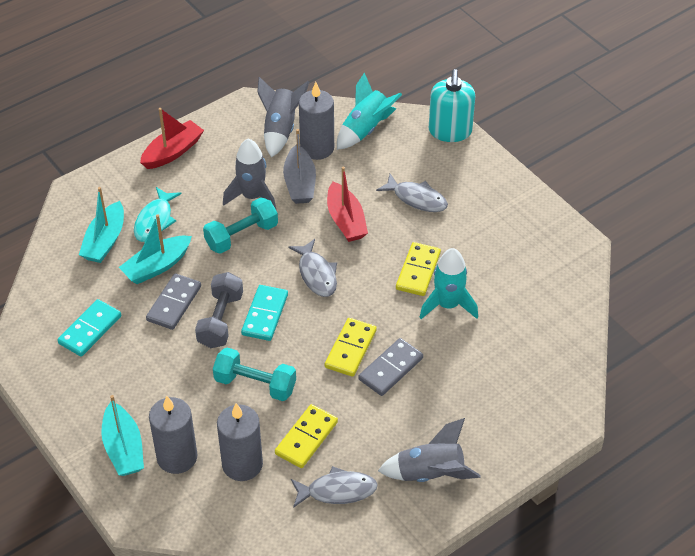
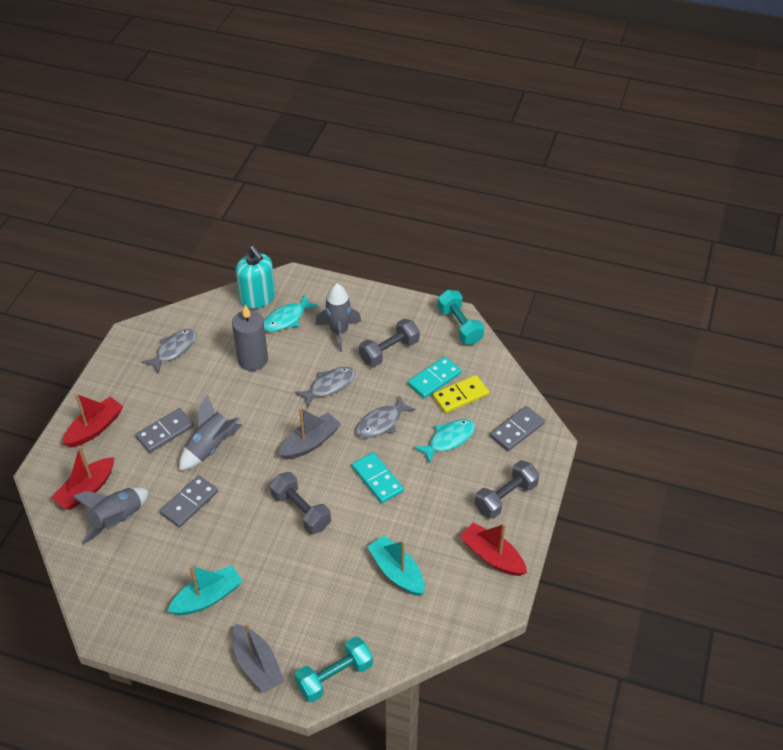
grey boat: [283,129,316,204] = 1 -> [233,623,285,693] [279,408,341,460] = 2
grey candle: [149,396,197,474] [217,403,263,481] [299,82,334,160] = 3 -> [232,305,268,371] = 1
grey domino: [146,273,201,330] [359,338,423,396] = 2 -> [135,408,194,453] [160,475,218,528] [490,406,545,451] = 3
grey dumbbell: [195,272,243,348] = 1 -> [270,472,331,534] [359,319,420,367] [474,460,539,519] = 3
red boat: [140,108,204,169] [327,166,368,242] = 2 -> [51,446,115,510] [62,394,123,448] [460,523,527,576] = 3
turquoise boat: [79,187,124,263] [101,395,144,476] [119,214,192,284] = 3 -> [167,565,243,615] [367,536,425,596] = 2
turquoise fish: [134,187,182,242] = 1 -> [264,294,319,332] [414,419,475,463] = 2
turquoise rocket: [337,72,402,150] [419,248,478,319] = 2 -> none = 0
yellow domino: [275,404,338,468] [325,318,377,377] [396,242,441,296] = 3 -> [433,375,489,414] = 1

